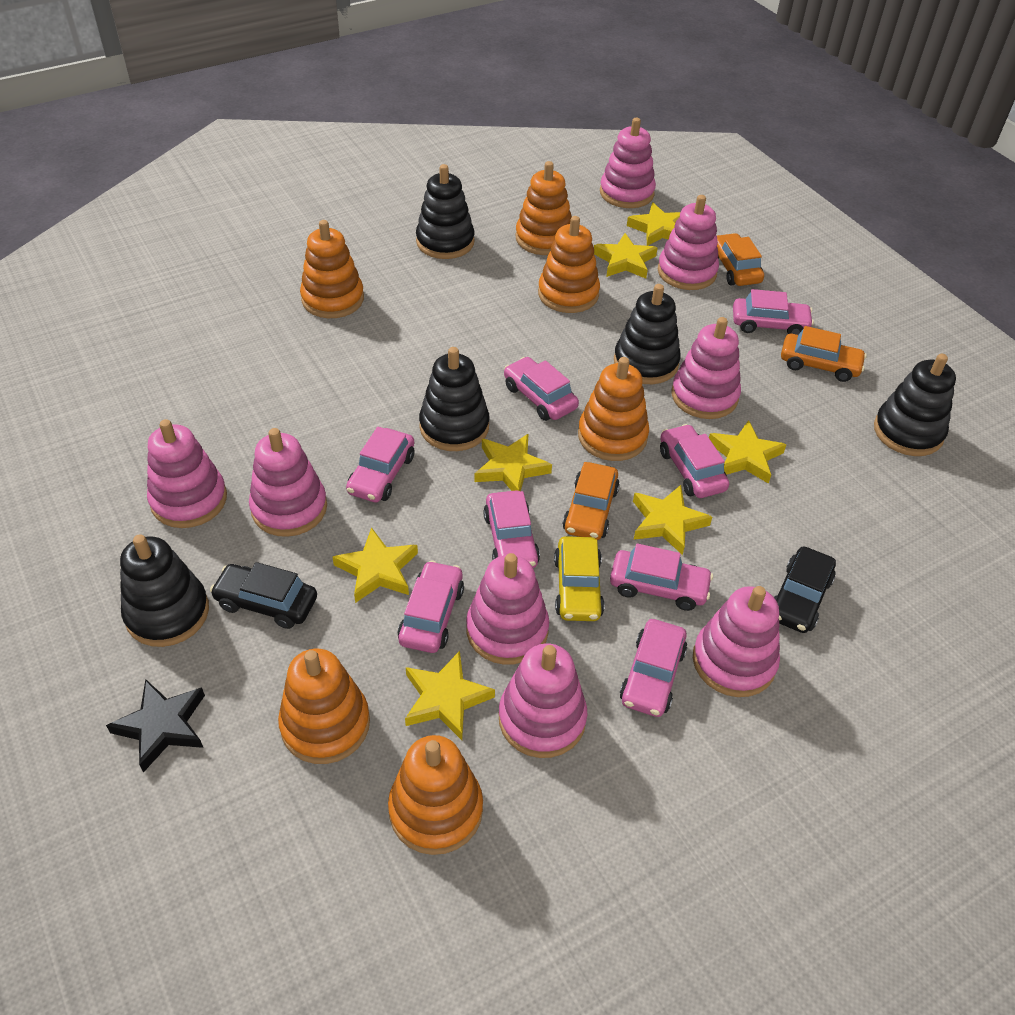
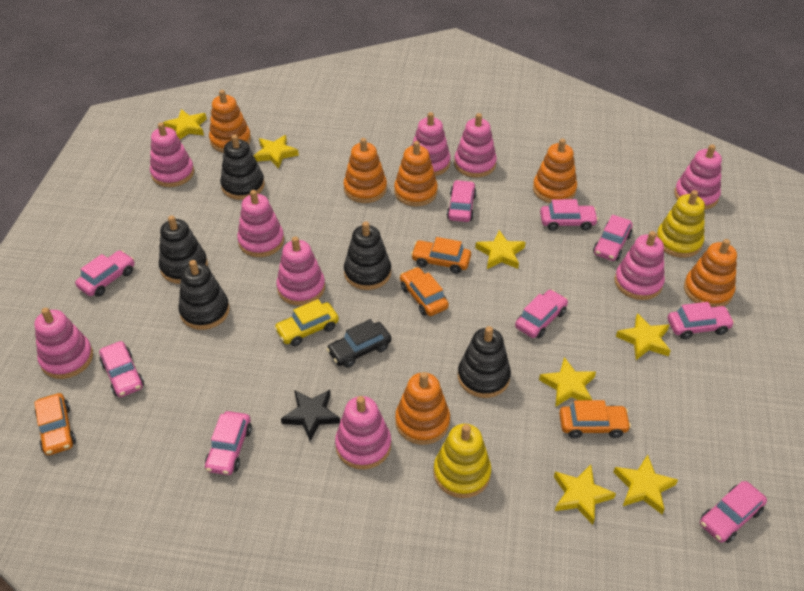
black car: [210,562,317,629] [774,546,836,633] = 2 -> [326,319,391,368] = 1
orange car: [563,462,620,540] [716,233,764,286] [781,326,867,382] = 3 -> [34,393,76,455] [400,267,449,316] [411,237,471,274] [559,400,631,438] = 4
pink car: [346,427,414,502] [398,560,464,653] [483,490,540,568] [504,357,579,421] [610,543,713,611] [620,619,688,717] [660,424,729,498] [733,289,814,335] = 8 -> [75,250,135,297] [99,341,144,397] [205,411,252,475] [447,180,477,222] [515,289,568,338] [540,199,598,231] [593,215,633,261] [668,302,735,339] [700,481,767,543] = 9
pink stacking toy: [147,419,227,528] [249,428,327,537] [466,553,549,665] [499,644,587,758] [600,118,656,208] [658,195,719,290] [672,317,741,419] [693,586,780,697] = 8 -> [34,308,93,379] [150,122,194,187] [237,190,284,257] [276,236,325,306] [335,396,391,469] [412,112,451,176] [454,113,497,177] [615,231,665,300] [674,144,722,210] = 9
yellow stacking toy: none = 0 -> [433,424,491,498] [656,190,705,258] = 2

